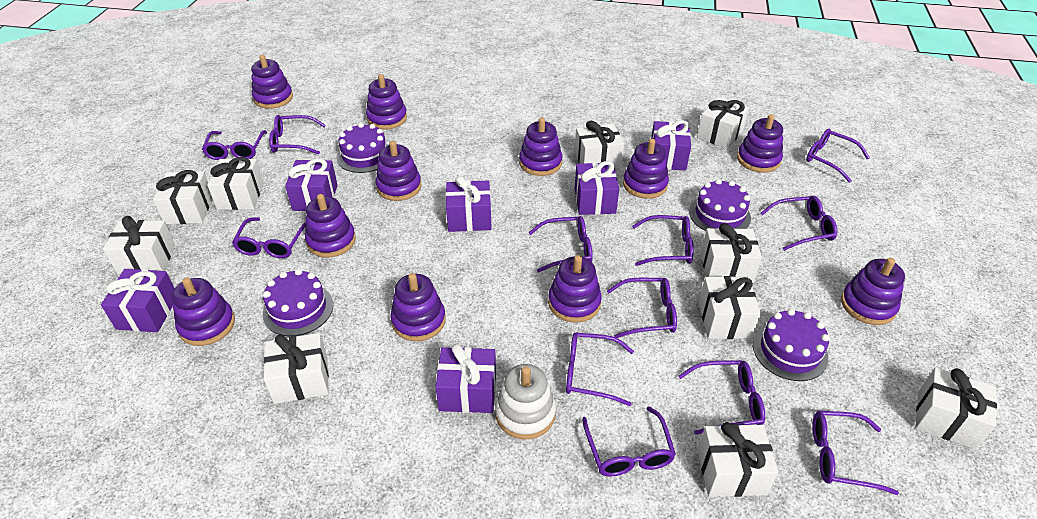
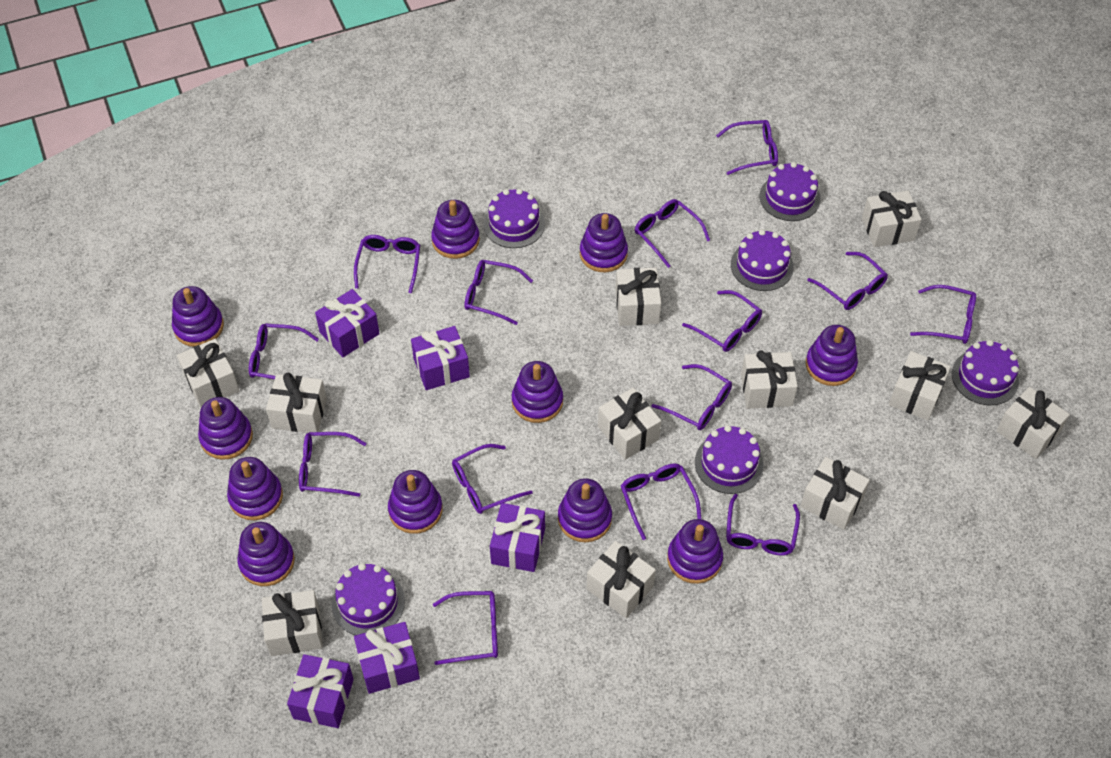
purple cake: [263,269,333,336] [337,123,388,173] [689,179,751,231] [753,309,830,381] = 4 -> [332,563,405,635] [483,189,545,248] [695,425,764,494] [731,229,794,291] [760,162,821,221] [952,340,1019,405] = 6
purple gift: [101,269,175,332] [285,158,338,211] [435,343,496,413] [445,176,492,232] [575,161,619,215] [651,120,691,171] = 6 -> [287,654,354,728] [315,289,380,357] [354,622,420,694] [411,326,470,390] [490,503,545,572] = 5
purple glasses: [202,130,267,160] [232,217,306,258] [269,115,326,155] [529,216,593,273] [566,332,634,406] [582,407,676,476] [607,278,677,338] [632,215,694,266] [678,360,765,435] [761,196,837,251] [806,129,870,183] [812,411,899,495] = 12 -> [249,324,319,379] [299,432,367,497] [354,235,420,293] [433,591,498,665] [452,444,533,514] [465,260,533,325] [621,463,702,540] [635,199,710,268] [651,364,732,430] [682,290,762,352] [716,120,778,175] [726,494,800,555] [807,252,888,310] [910,285,976,344] = 14
white gift: [103,216,176,274] [153,170,212,224] [207,157,264,210] [264,333,329,404] [575,120,624,169] [697,97,749,149] [697,422,779,497] [699,276,761,339] [701,223,762,283] [915,367,997,449] = 10 -> [177,339,240,408] [262,590,323,656] [266,373,327,433] [587,541,656,618] [598,388,661,460] [615,268,661,326] [741,350,798,409] [800,457,870,530] [862,191,922,247] [889,351,951,420] [996,387,1070,459] = 11
white stacking toy: [495,364,556,439] = 1 -> none = 0

